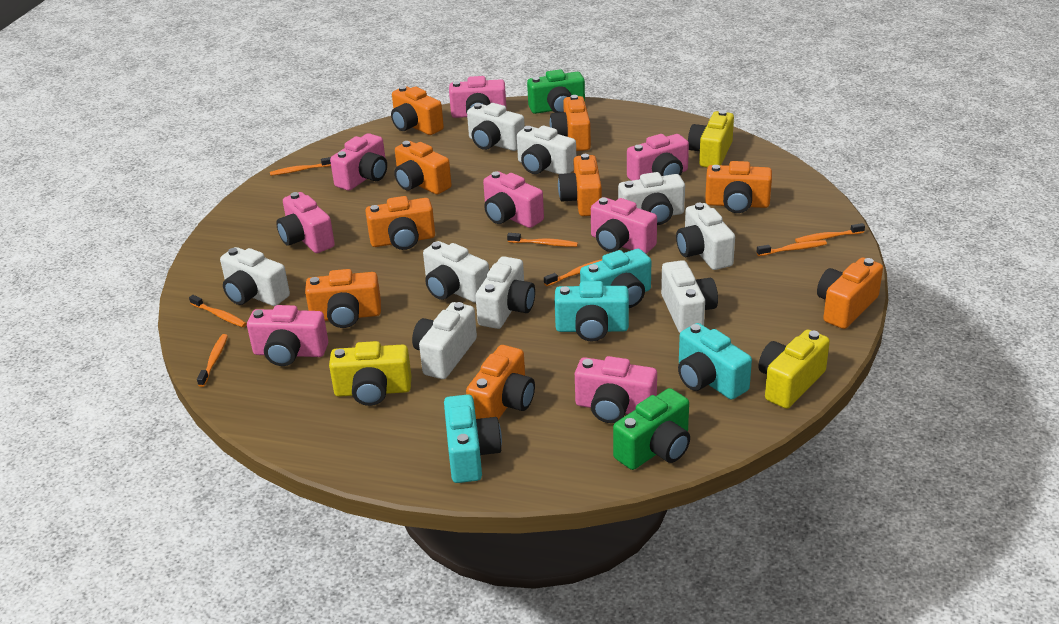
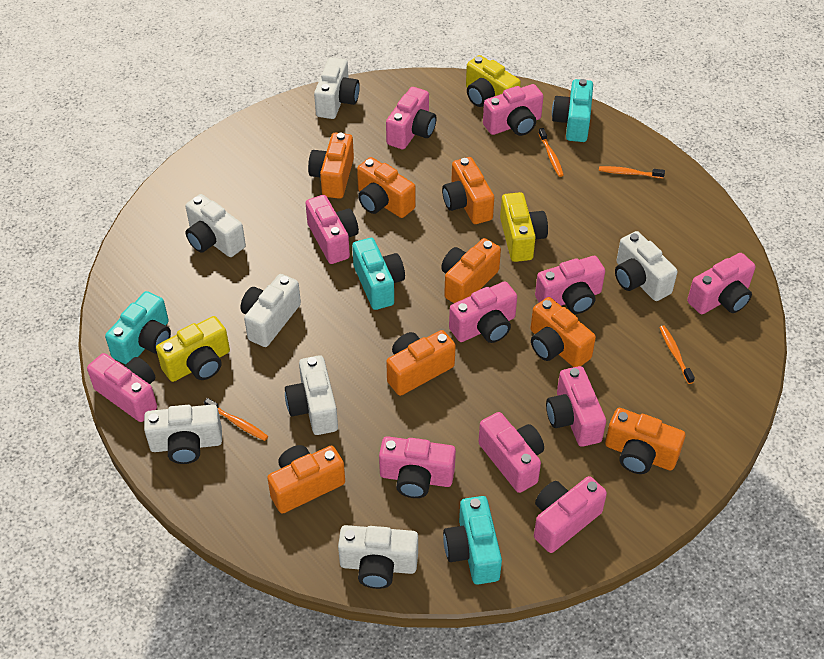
green camera: [527,69,585,114] [613,388,690,470] = 2 -> none = 0
orange camera: [305,269,381,328] [365,196,435,250] [391,86,444,135] [394,141,452,194] [466,345,535,420] [550,95,591,151] [558,154,602,216] [705,161,772,213] [817,258,883,329] = 9 -> [267,445,345,514] [308,133,354,199] [357,157,415,218] [386,330,456,396] [441,238,501,303] [442,157,494,224] [531,297,596,367] [605,408,685,474] = 8
orange toothbrush: [189,295,247,327] [197,334,228,387] [270,157,331,176] [507,233,578,247] [544,259,602,286] [757,240,827,256] [795,223,865,243] = 7 -> [204,398,268,441] [538,128,564,177] [599,166,665,178] [659,325,695,384] = 4
pink camera: [247,305,328,366] [276,192,335,253] [330,133,387,191] [449,76,507,118] [483,171,544,228] [575,356,657,423] [591,197,657,254] [627,134,689,181] = 8 -> [87,353,157,422] [306,195,359,264] [379,436,456,498] [386,87,437,149] [449,281,517,343] [478,412,544,493] [483,84,544,136] [534,476,607,553] [535,256,605,314] [546,366,606,447] [687,253,755,314] = 11
white camera: [220,247,290,306] [412,302,477,379] [423,241,489,303] [467,103,525,151] [475,256,535,329] [517,126,576,174] [618,172,685,225] [661,260,718,333] [676,203,735,270] = 9 -> [144,404,222,464] [185,194,246,257] [240,274,301,347] [285,355,338,435] [314,57,360,119] [338,525,418,589] [615,231,678,301] = 7

